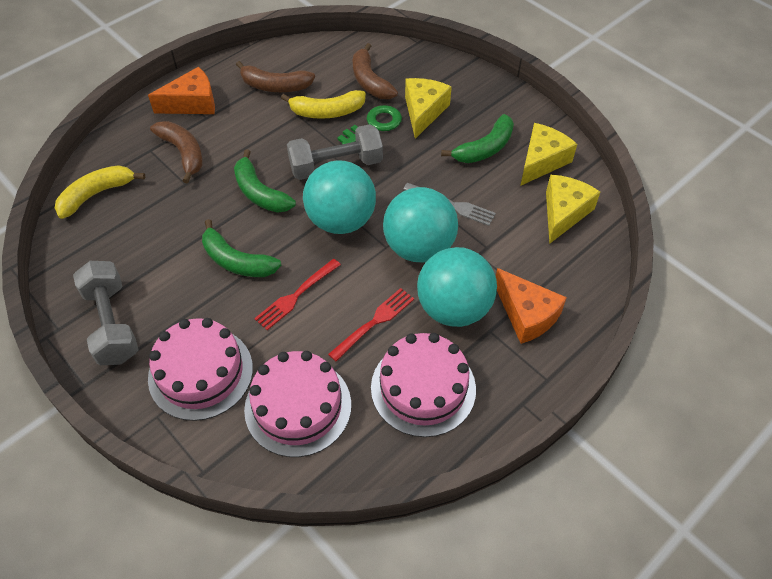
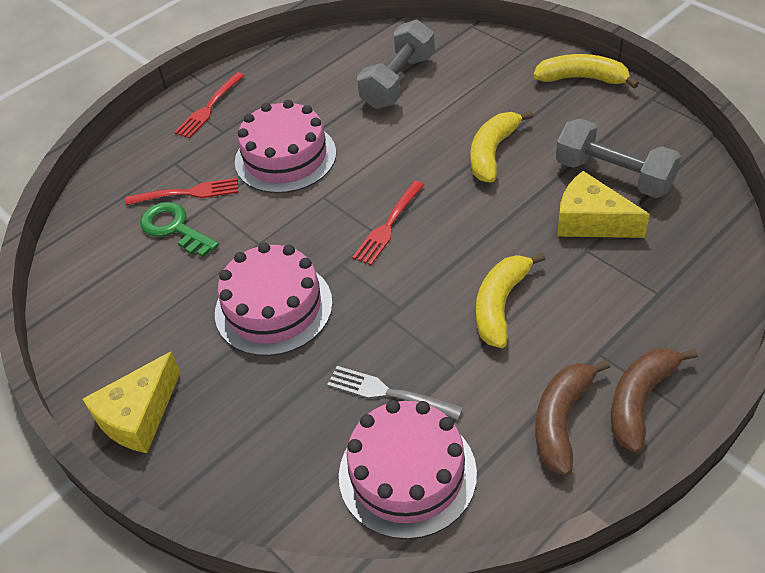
brown banana: [150,121,203,183] [236,61,315,92] [353,43,398,99] = 3 -> [535,360,610,476] [611,348,698,453] = 2
green banana: [202,219,282,277] [234,149,296,213] [441,114,514,163] = 3 -> none = 0
orange cheese: [148,67,215,114] [496,268,567,344] = 2 -> none = 0
red fork: [254,259,341,330] [328,288,414,362] = 2 -> [125,178,239,205] [174,72,245,138] [352,181,424,265] = 3
turquoise ball: [303,160,376,234] [383,187,458,263] [417,247,497,327] = 3 -> none = 0
yellow banana: [55,165,145,219] [281,90,366,119] = 2 -> [471,110,533,183] [476,253,545,348] [533,54,639,89] = 3
yellow cheese: [405,78,452,139] [520,123,577,186] [546,174,600,244] = 3 -> [83,351,181,453] [557,171,650,238] = 2

